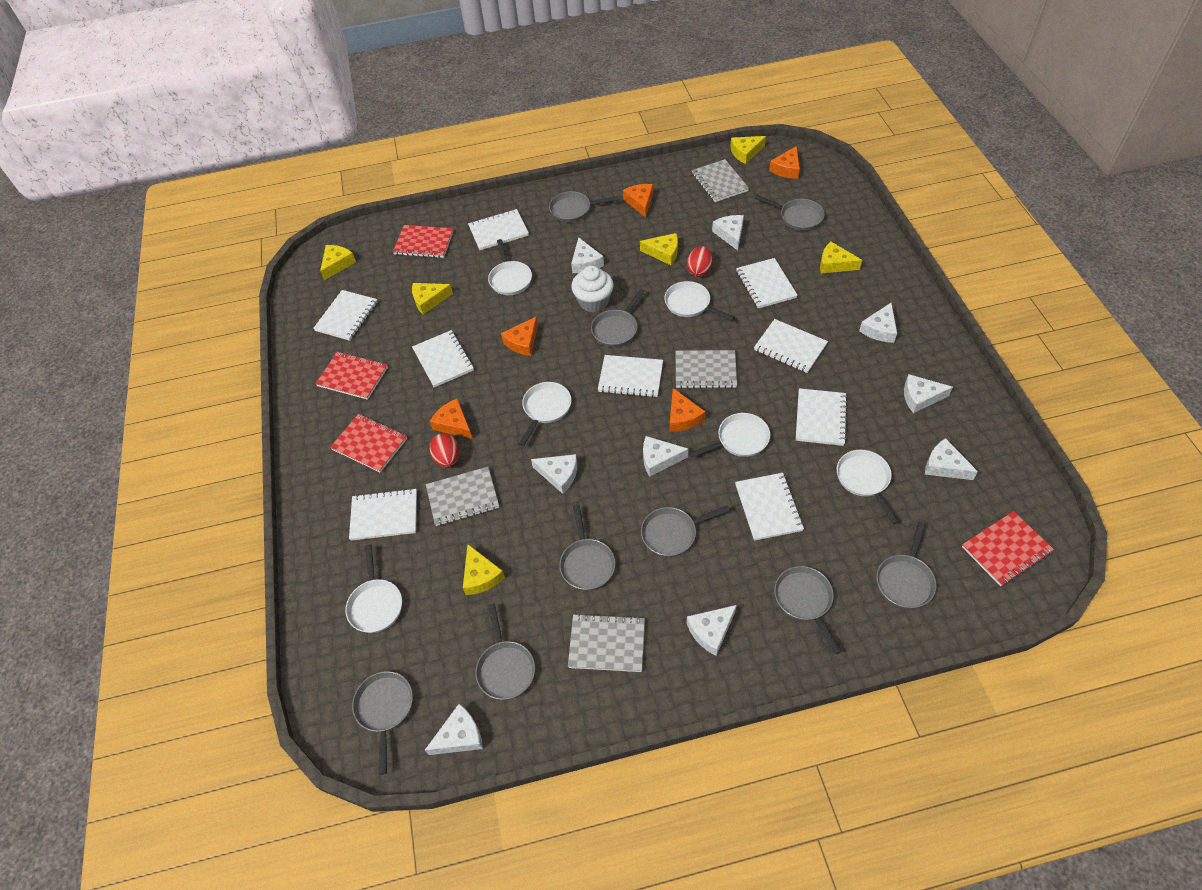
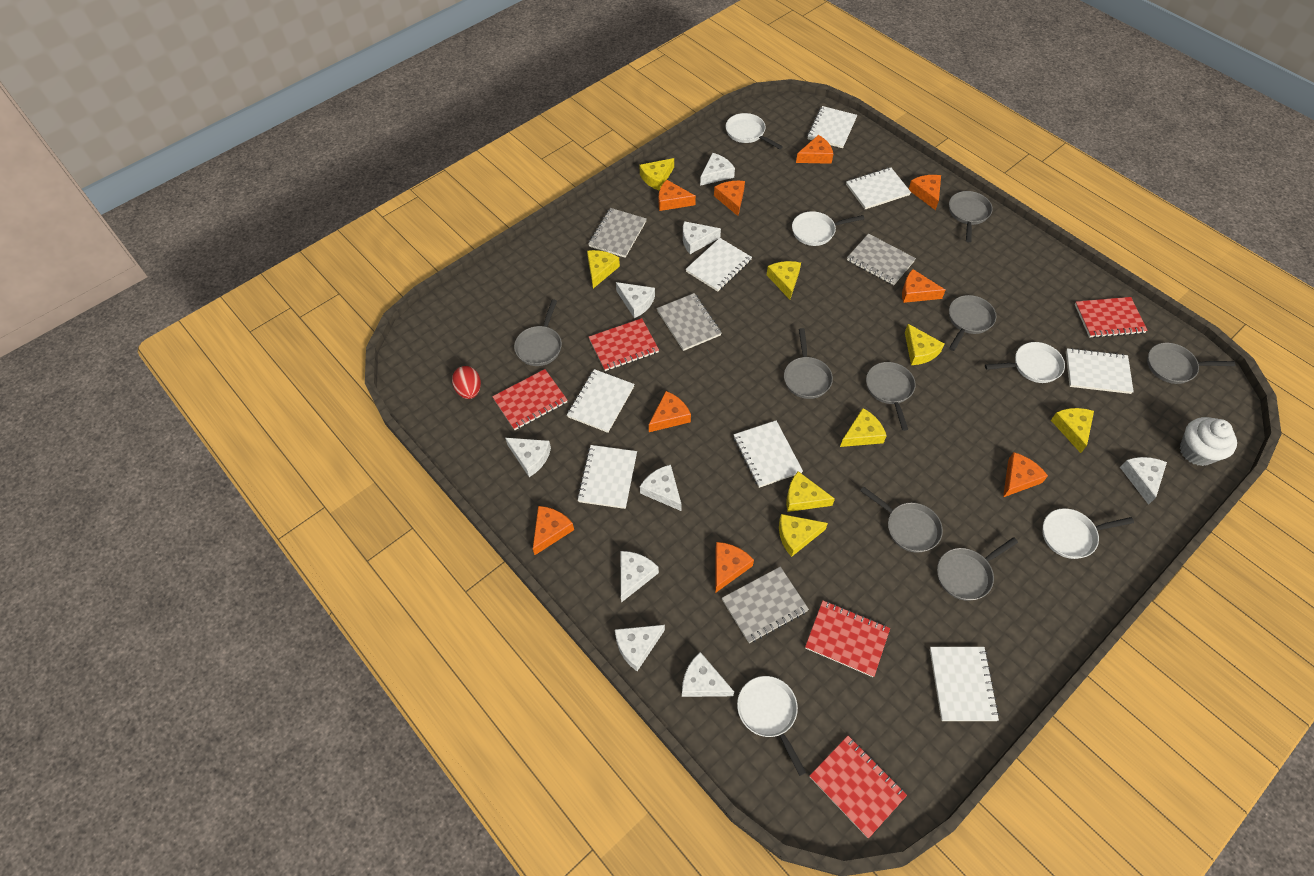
grey pan: [352,671,413,775] [475,604,535,700] [549,191,619,222] [559,505,615,591] [591,289,645,347] [641,505,730,557] [755,195,825,231] [774,566,842,655] [876,521,937,609] = 9 -> [514,299,562,366] [784,328,833,399] [860,486,943,553] [866,362,916,431] [937,537,1018,601] [949,191,993,242] [949,295,996,351] [1147,343,1235,384] = 8
orange cheese: [429,399,473,439] [501,316,538,356] [623,184,653,218] [669,388,705,431] [769,146,800,179] = 5 -> [533,506,574,555] [649,391,691,432] [659,180,696,211] [714,181,745,216] [715,542,754,593] [796,135,833,164] [902,269,946,303] [909,175,941,210] [1003,452,1048,497] = 9
red egg: [430,433,459,468] [687,246,712,277] = 2 -> [452,366,481,399] = 1
red notebook: [316,351,388,400] [330,414,407,472] [393,225,453,258] [962,511,1054,586] = 4 -> [492,369,567,430] [589,318,659,371] [805,600,890,677] [809,736,907,838] [1075,297,1148,338] = 5
white notebook: [313,290,378,341] [349,488,417,541] [412,330,474,388] [468,209,529,250] [598,355,663,398] [735,473,804,541] [736,258,798,309] [754,319,828,373] [796,388,848,446] = 9 -> [567,369,635,433] [577,445,637,509] [686,238,752,292] [734,420,803,488] [807,106,857,148] [846,167,911,209] [930,647,999,721] [1066,348,1134,394] = 8
white pan: [345,544,402,633] [488,239,532,295] [519,382,571,446] [664,281,735,321] [689,413,770,458] [837,450,899,524] = 6 -> [726,113,783,149] [737,676,806,776] [792,211,865,246] [985,342,1065,383] [1043,508,1134,559] = 5
yellow cheese: [320,245,356,280] [412,283,453,315] [463,544,505,595] [640,233,678,265] [730,136,766,164] [820,242,862,273] = 6 -> [587,250,620,288] [639,158,674,191] [767,261,801,300] [779,514,828,557] [786,471,835,512] [840,408,887,447] [905,324,944,365] [1051,408,1094,453] = 8

